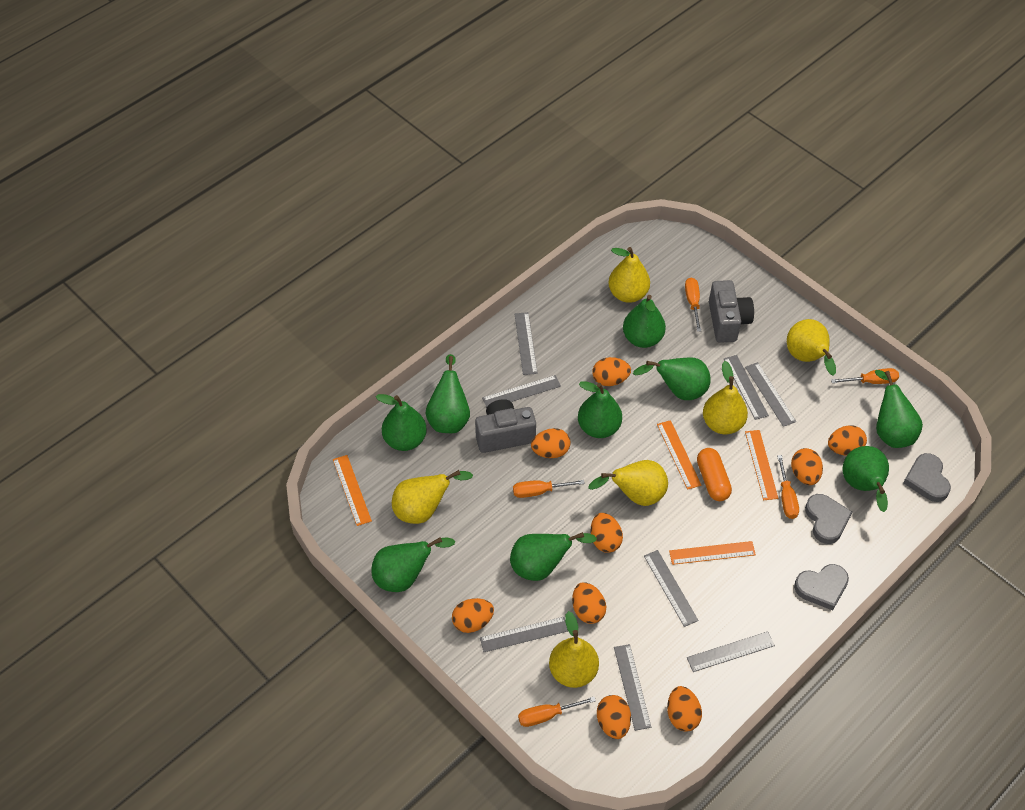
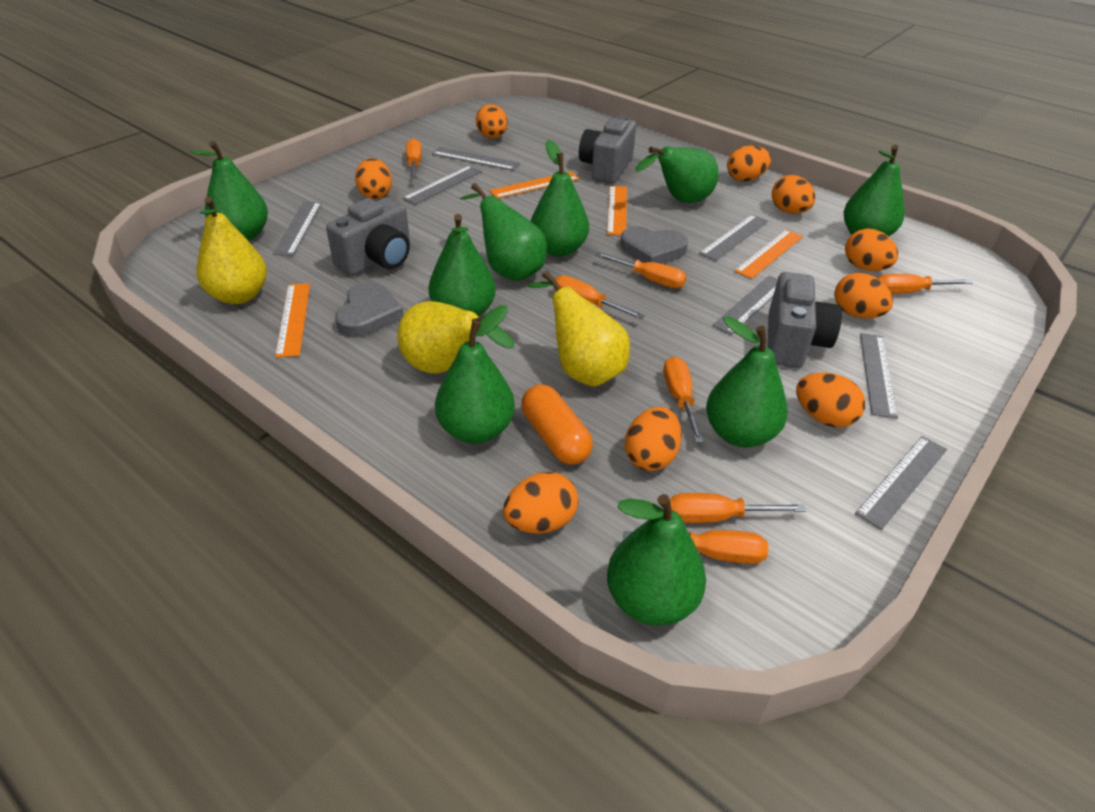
grey camera: [475,399,536,453] [709,280,754,343] = 2 -> [326,197,410,276] [579,115,636,184] [767,272,842,368] = 3
grey heart: [794,564,849,611] [805,494,852,544] [903,453,951,502] = 3 -> [335,282,403,337] [620,227,688,264] = 2
grey ruler: [480,617,568,652] [482,375,561,408] [514,312,538,375] [614,644,651,731] [644,550,699,627] [687,631,775,672] [724,355,769,420] [745,362,796,427] = 8 -> [273,201,322,256] [402,165,482,205] [432,147,520,171] [699,214,768,261] [712,275,778,335] [855,436,947,530] [860,333,898,419] = 7
orange screwdriver: [513,480,585,498] [518,697,596,727] [685,278,701,332] [777,455,799,519] [831,368,899,384] = 5 -> [406,138,422,180] [553,275,645,319] [595,252,687,288] [623,530,768,564] [664,356,703,443] [669,493,806,523] [878,274,973,294] = 7
yellow pear: [392,470,473,524] [549,611,599,688] [588,460,668,506] [608,247,650,303] [703,361,748,434] [787,319,836,376] = 6 -> [196,197,267,304] [397,301,514,374] [527,271,630,387] = 3

